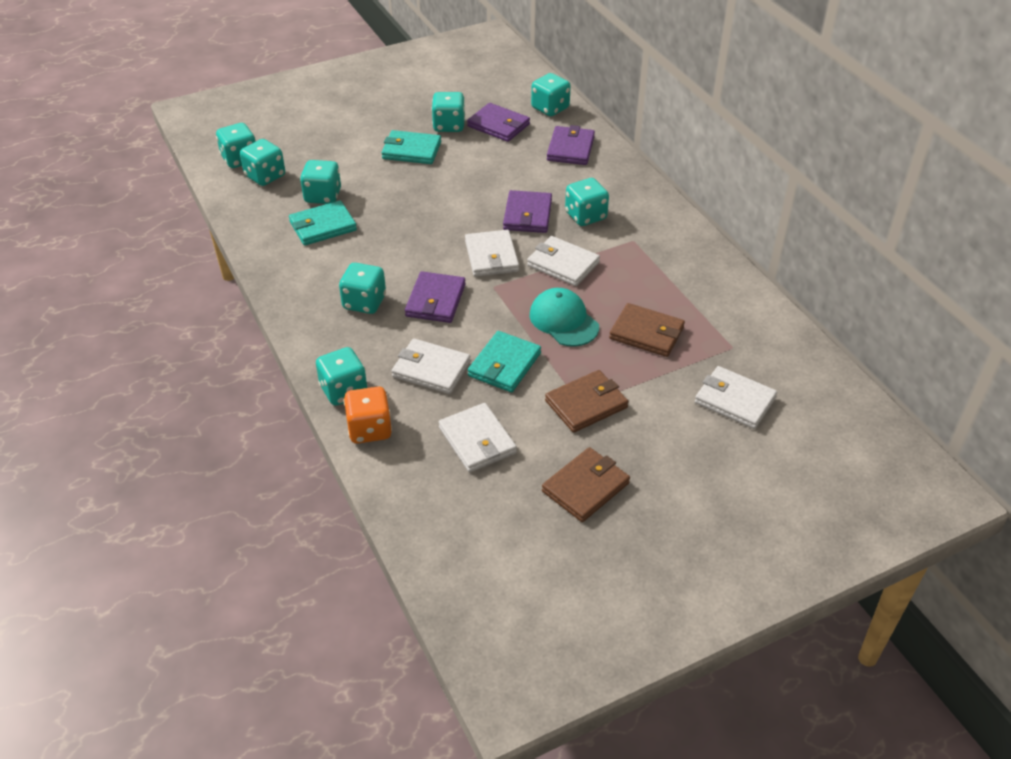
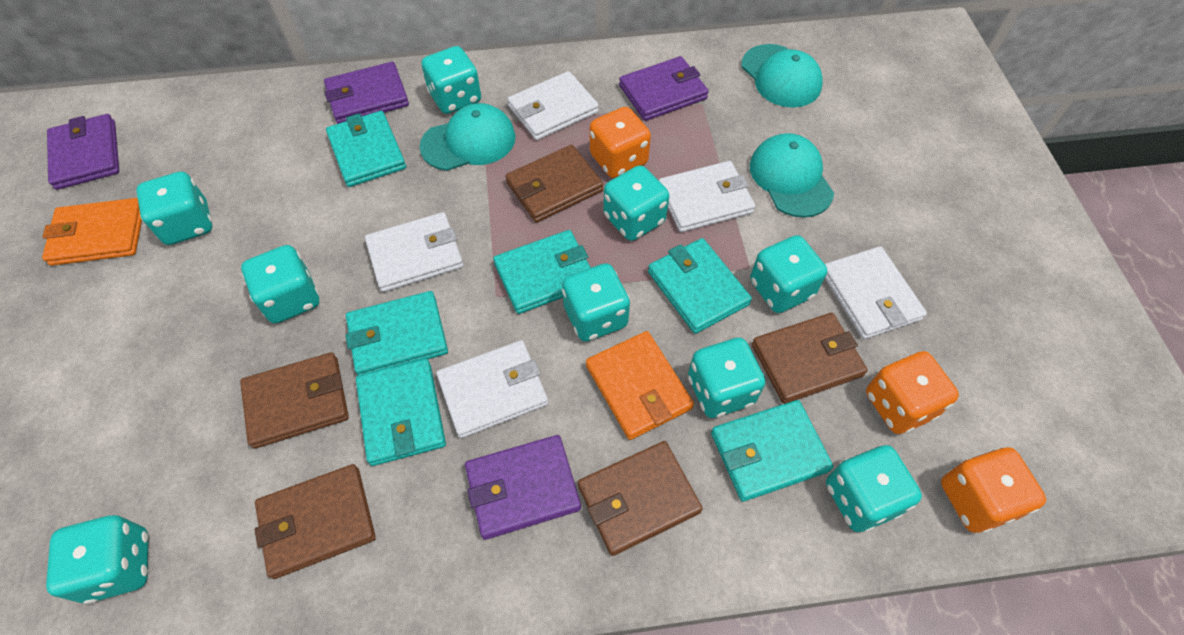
brown wallet: [542,447,630,522] [545,370,629,433] [609,303,685,357] = 3 -> [240,352,349,449] [255,464,376,579] [505,145,603,223] [578,441,703,556] [752,313,868,404] = 5
orange dice: [344,387,392,444] = 1 -> [590,107,651,178] [866,351,959,434] [941,447,1046,533] = 3
orange wallet: none = 0 -> [42,198,142,266] [586,331,694,440] = 2
turquoise cap: [530,288,599,347] = 1 -> [419,103,516,171] [742,44,823,107] [750,133,834,218] = 3
turquoise dice: [216,123,256,168] [240,139,285,186] [300,160,341,204] [316,347,367,406] [339,263,386,314] [431,92,465,132] [531,73,571,116] [565,178,609,226] = 8 -> [46,515,148,604] [136,171,212,245] [241,245,319,324] [421,46,481,114] [562,263,630,342] [603,165,669,241] [688,338,765,418] [750,235,827,313] [826,445,922,532] = 9
turquoise wallet: [289,200,357,246] [381,130,441,164] [468,331,541,392] = 3 -> [326,111,406,187] [346,291,448,375] [356,359,446,466] [493,230,591,314] [648,238,752,334] [711,400,833,502] = 6

